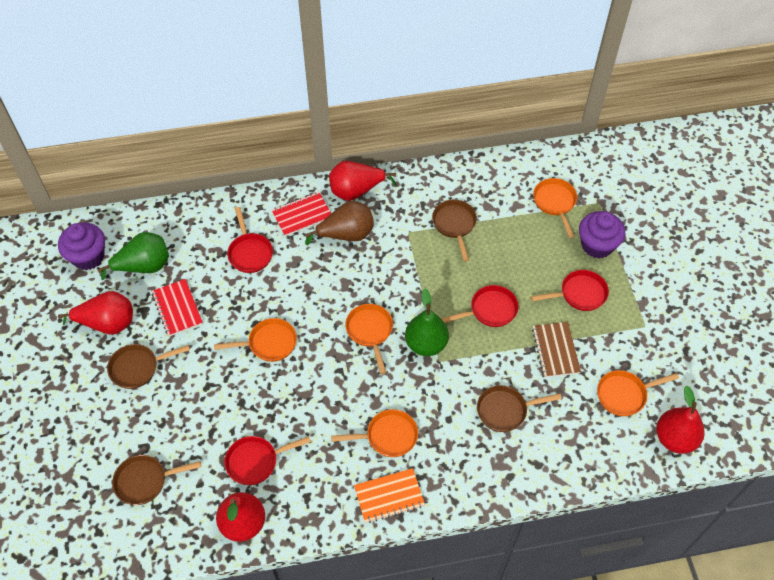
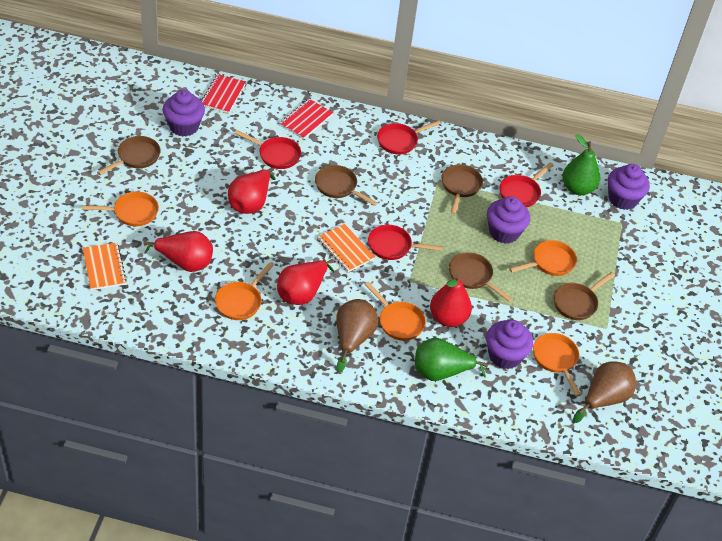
brown notebook: [532,322,581,377] = 1 -> none = 0
brown pan: [107,344,190,389] [112,455,201,505] [432,200,477,261] [477,385,562,432] = 4 -> [97,136,161,175] [315,165,378,206] [441,164,483,214] [449,252,512,302] [554,272,615,320] = 5
brown pear: [305,201,374,245] = 1 -> [336,299,378,372] [573,361,636,423] = 2
orange notebook: [354,468,425,523] = 1 -> [83,242,127,290] [318,224,375,272] = 2
purple cupcake: [58,223,105,270] [579,211,625,259] = 2 -> [163,90,205,137] [486,320,533,369] [487,196,530,244] [608,164,650,210] = 4

